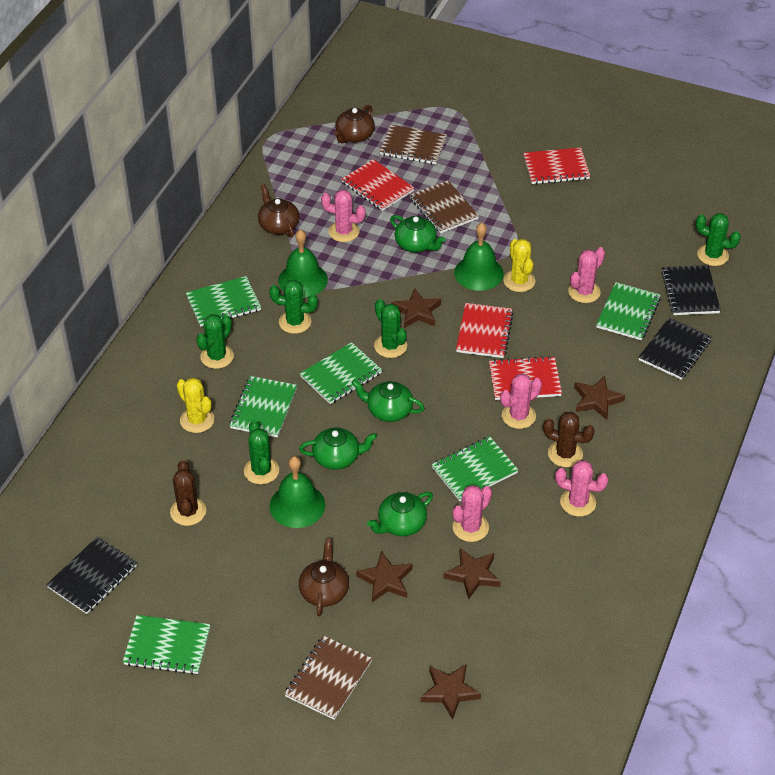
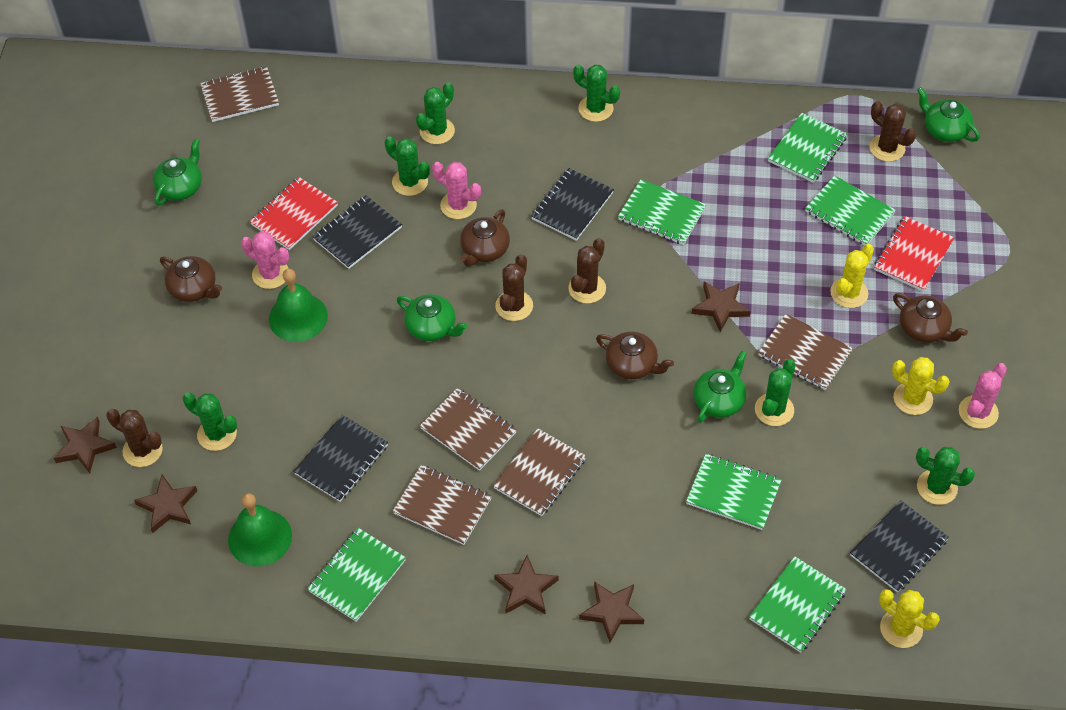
black notebook: [46,536,137,614] [639,317,712,380] [662,265,721,315] = 3 -> [293,415,388,502] [312,195,402,269] [531,168,614,241] [850,500,949,592] = 4
brown cactus: [170,460,206,526] [543,412,595,467] = 2 -> [106,409,163,467] [495,254,533,321] [568,238,606,304] [870,101,916,162] = 4
brown notebook: [284,635,372,720] [380,125,447,164] [410,180,479,233] = 3 -> [200,66,279,122] [393,465,492,545] [420,388,517,471] [493,428,586,516] [758,314,853,390] = 5
brown teapot: [258,184,299,237] [299,538,349,616] [334,105,375,143] = 3 -> [160,256,222,302] [460,209,510,267] [596,332,674,379] [893,293,968,343] = 4
green bell: [269,456,325,528] [278,229,328,298] [454,223,504,291] = 3 -> [228,493,292,566] [269,269,328,342] = 2
green cactus: [196,314,234,369] [244,421,279,484] [269,280,318,334] [374,299,407,358] [696,213,741,266] = 5 -> [183,392,237,451] [385,136,430,196] [416,82,455,144] [573,65,620,122] [755,359,796,426] [916,447,975,505] = 6
pink cactus: [321,190,366,242] [452,485,492,542] [500,374,542,429] [555,460,609,517] [568,247,605,303] = 5 -> [241,231,289,289] [432,162,481,219] [959,363,1007,429] = 3
red notebook: [342,159,414,211] [456,303,513,358] [489,356,562,400] [523,148,590,184] = 4 -> [250,177,338,250] [874,216,954,292] = 2
yellow cactus: [177,377,214,433] [504,239,535,292] = 2 -> [830,244,874,308] [879,589,940,648] [892,357,950,415] = 3

